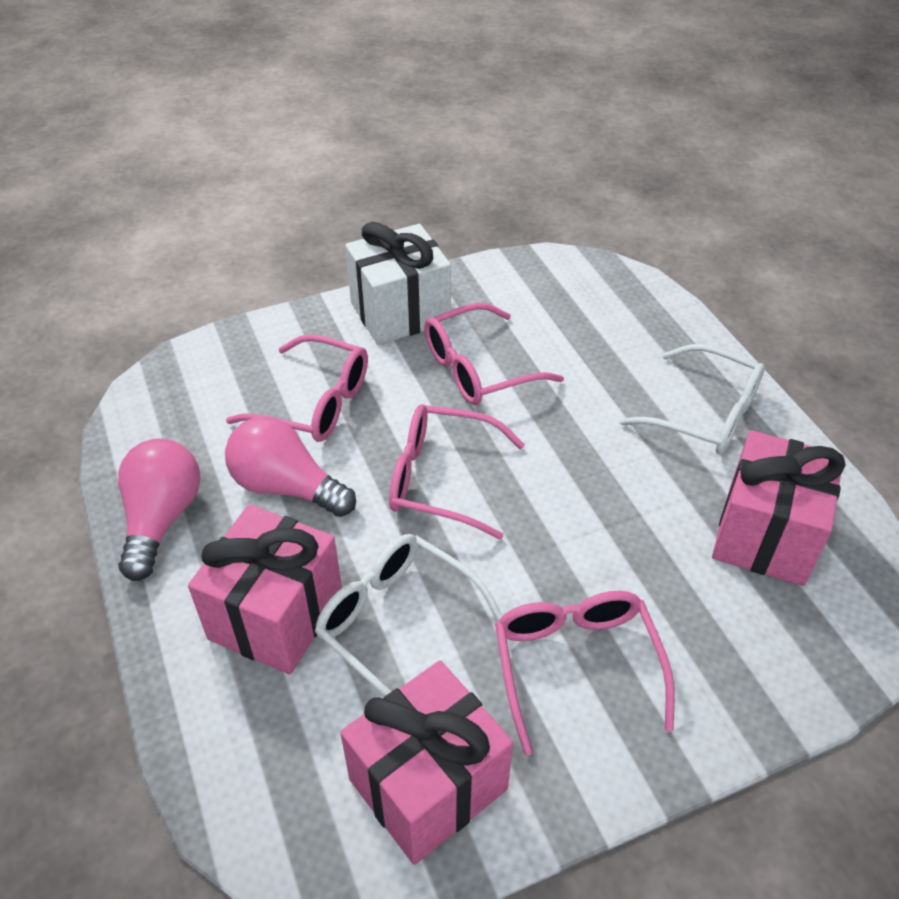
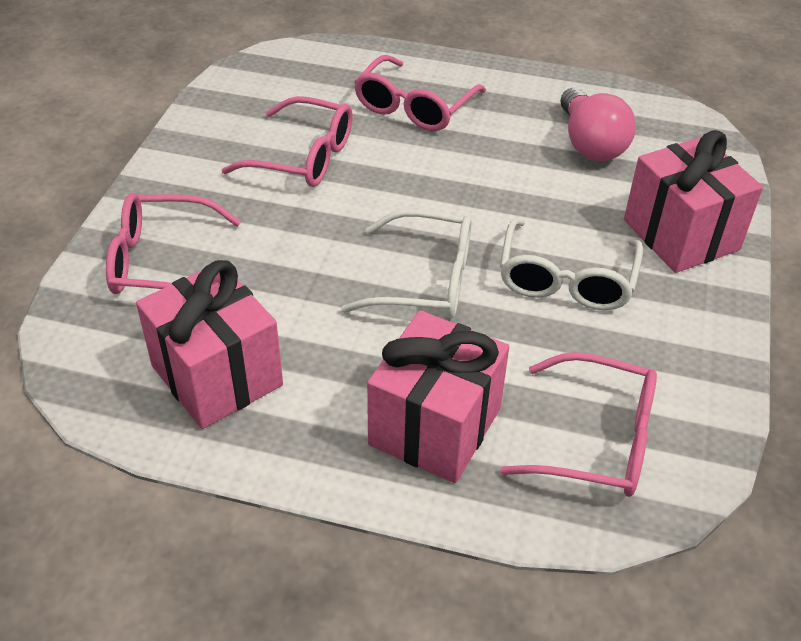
pink light bulb: [118,438,201,581] [225,416,356,517] = 2 -> [560,88,636,161] = 1
white gift: [345,222,451,345] = 1 -> none = 0

